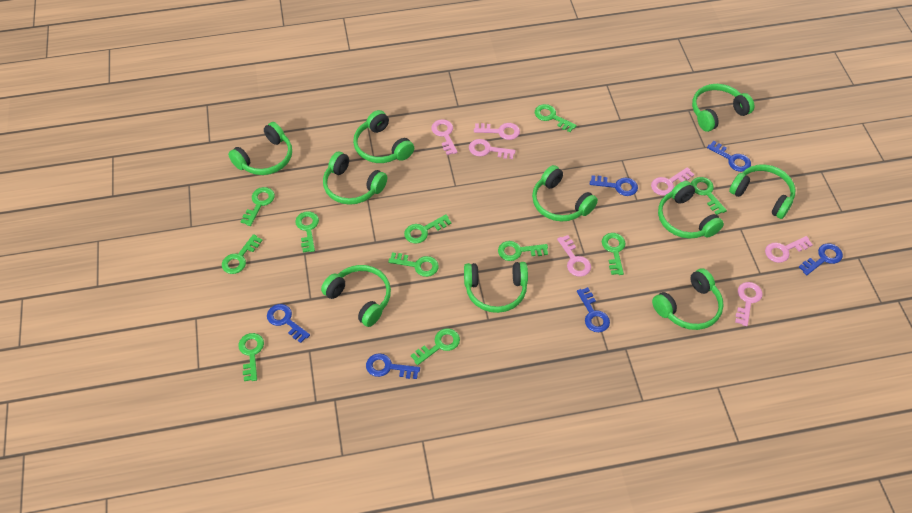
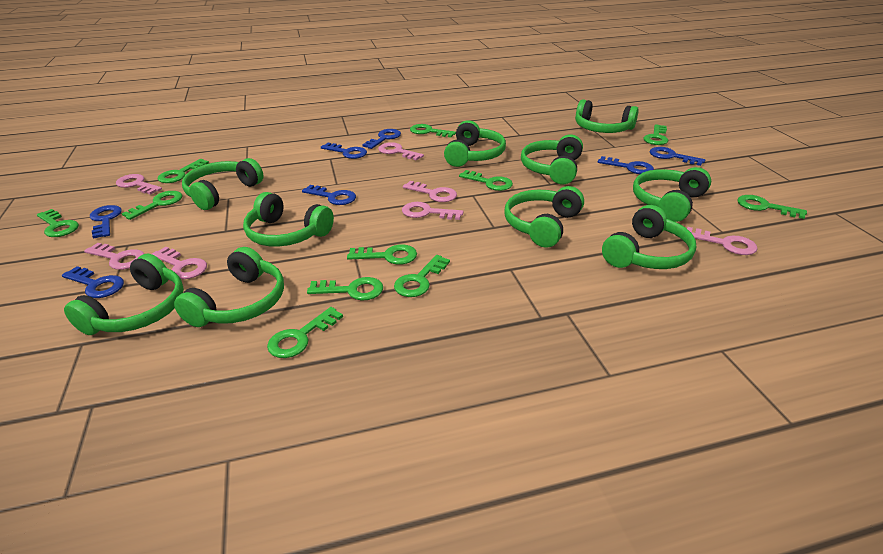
blue key: [267,304,310,343] [366,354,420,379] [577,287,610,332] [590,175,638,196] [707,141,751,172] [799,244,843,275] = 6 -> [62,266,124,298] [90,205,122,239] [302,185,356,205] [321,143,367,159] [363,129,401,149] [597,156,654,174] [650,147,705,166] = 7

